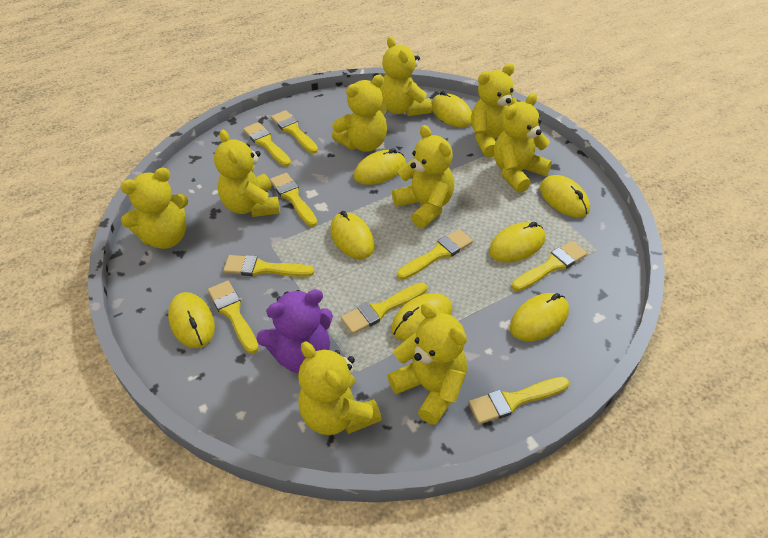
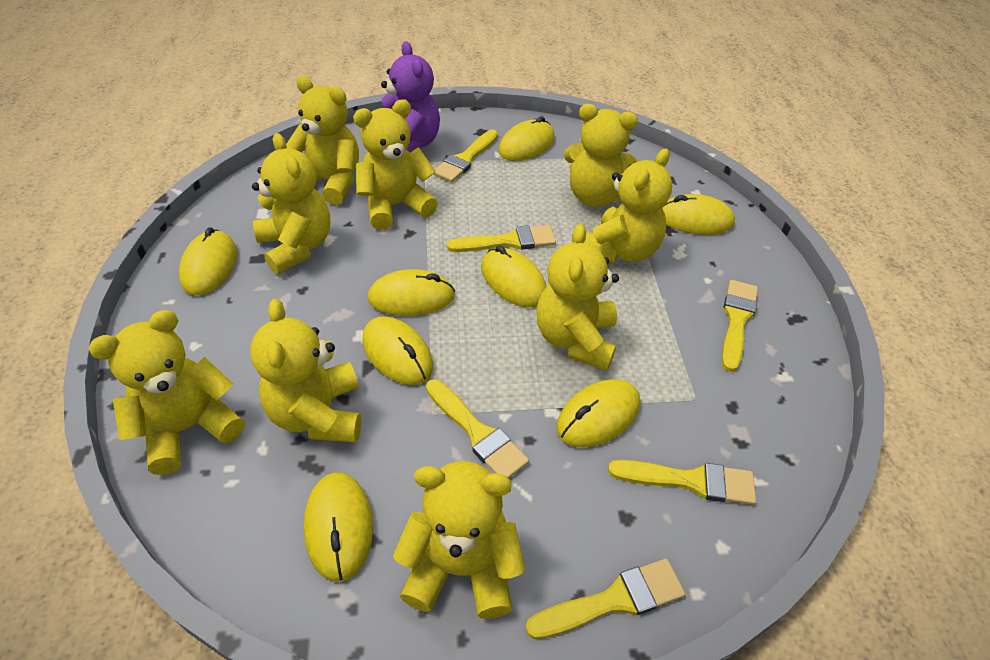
yellow brush: [208,281,259,354] [223,255,315,277] [243,122,291,167] [270,173,317,227] [271,110,318,154] [341,282,427,334] [397,229,473,280] [468,377,569,424] [512,241,587,291] = 9 -> [426,379,529,479] [433,130,498,182] [447,225,556,252] [526,559,685,639] [608,460,756,505] [721,280,758,372] = 6

